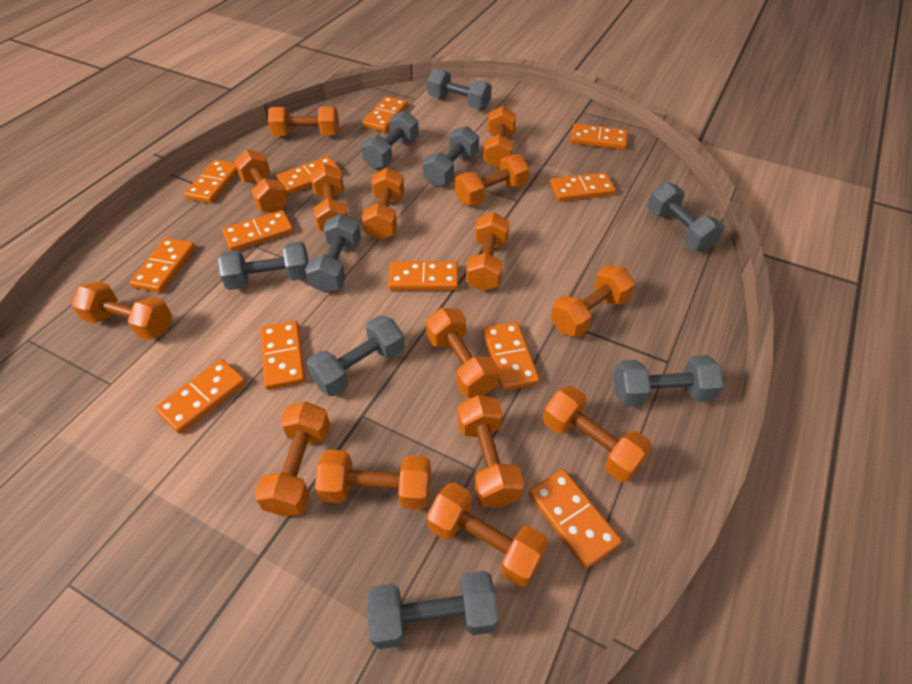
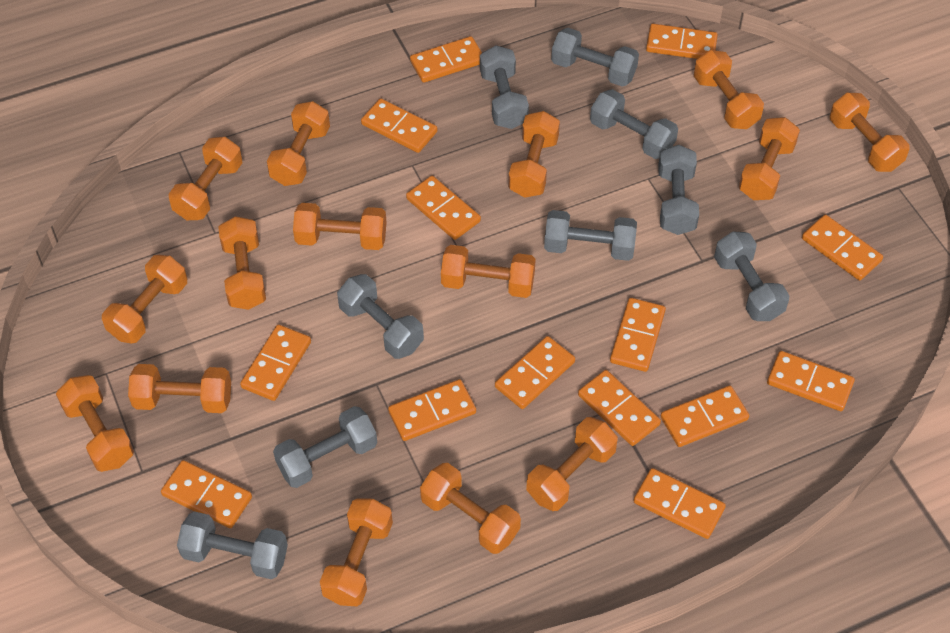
orange domino: [129,238,196,293] [155,359,246,434] [184,159,238,203] [222,210,294,251] [260,321,305,390] [276,156,342,194] [362,96,408,132] [388,261,458,290] [483,322,540,391] [529,469,622,569] [550,172,616,202] [570,123,628,150] = 12 -> [161,460,252,528] [240,325,311,401] [361,98,438,153] [388,379,476,441] [406,176,481,240] [410,36,482,83] [495,336,575,409] [578,370,661,446] [610,298,666,372] [634,468,726,539] [646,24,718,59] [661,386,749,447] [767,351,855,411] [802,214,883,281] = 14

